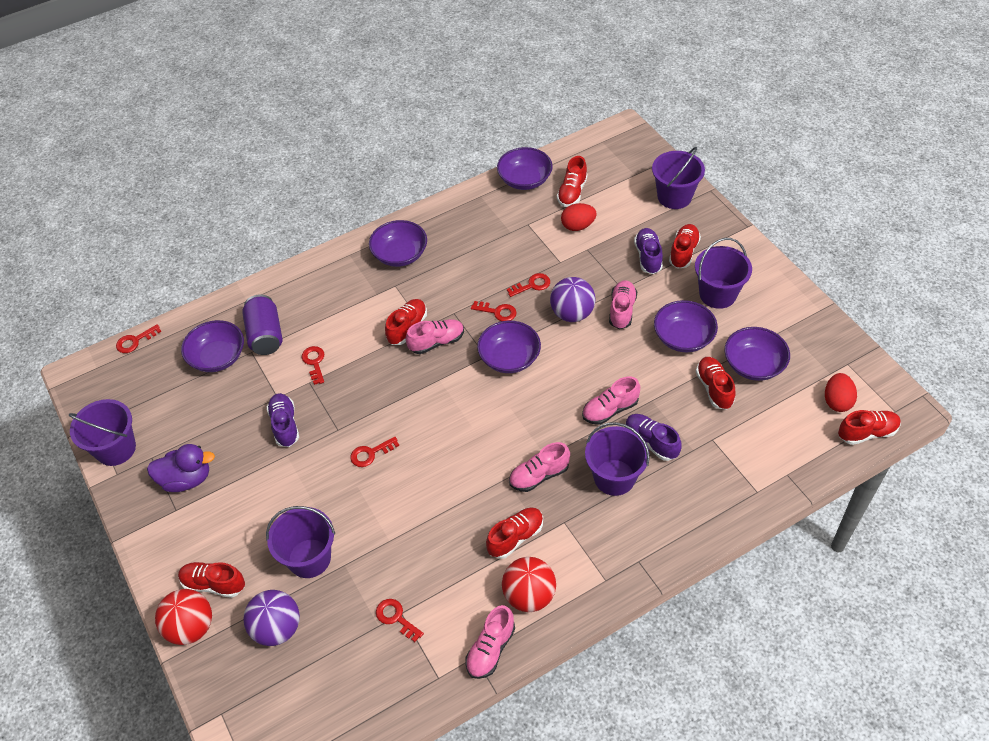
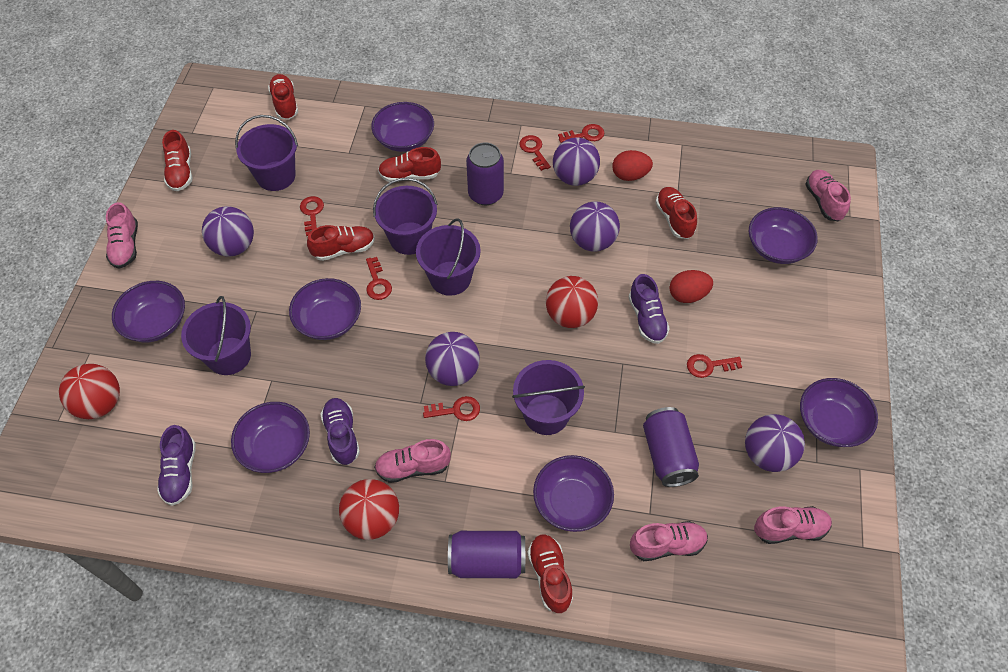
purple ball: [243,590,300,646] [550,277,595,322] = 2 -> [202,206,254,257] [425,332,480,386] [553,138,600,186] [570,201,620,252] [745,414,805,472] = 5
purple bowl: [181,320,244,372] [369,220,427,267] [477,321,541,373] [497,147,553,190] [654,300,718,352] [725,327,790,381] = 6 -> [112,281,185,342] [231,402,310,473] [289,278,361,340] [371,102,434,152] [533,455,614,532] [749,207,818,264] [800,378,878,447] = 7
purple can: [242,294,283,355] = 1 -> [448,531,525,578] [466,142,504,205] [643,407,699,487] = 3
purple duck: [147,444,215,492] = 1 -> none = 0
red ball: [155,589,212,645] [502,557,556,612] = 2 -> [59,364,120,419] [339,479,399,540] [546,276,598,328] = 3
red shoe: [178,562,245,598] [385,299,427,345] [486,508,543,559] [557,156,588,207] [669,224,701,269] [696,357,736,410] [838,410,901,445] = 7 -> [162,130,192,191] [268,74,298,120] [307,225,375,261] [378,147,441,182] [528,534,573,613] [655,187,697,239] = 6

